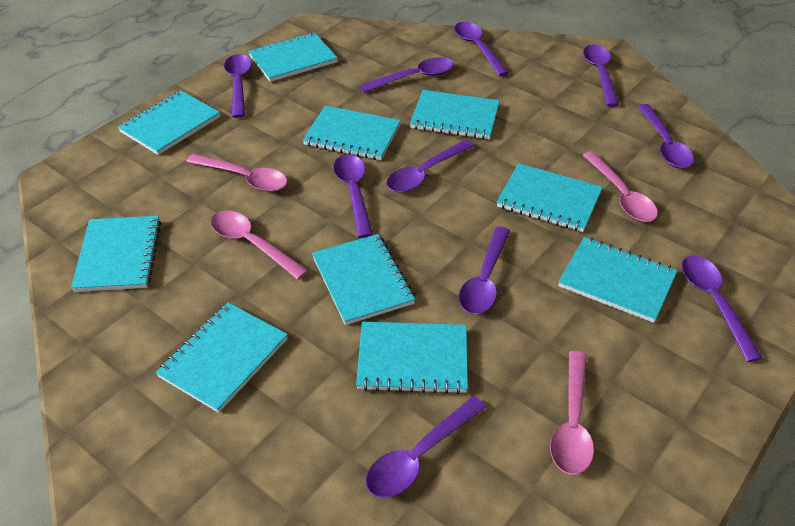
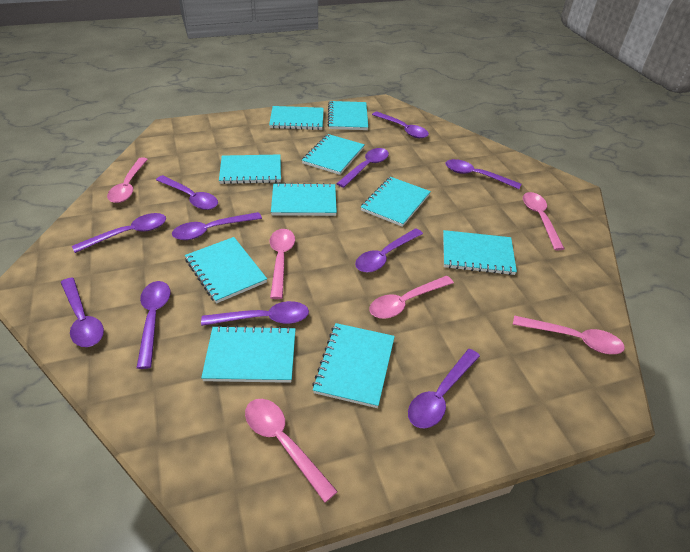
pink spoon: [186,154,287,192] [211,211,309,280] [550,351,594,475] [582,151,658,222] = 4 -> [107,157,148,203] [245,399,338,503] [270,229,295,299] [369,276,454,319] [513,315,625,354] [523,192,565,250] = 6
purple spoon: [224,54,252,118] [333,155,373,238] [360,57,454,93] [366,396,486,498] [386,140,474,193] [454,22,509,76] [459,226,510,314] [583,44,619,107] [637,104,694,168] [681,256,763,362] = 10 -> [61,277,104,347] [72,213,166,253] [136,281,170,369] [156,175,218,210] [172,212,262,240] [201,301,309,326] [336,148,389,188] [355,228,423,273] [372,112,429,138] [408,349,480,428] [445,159,521,189] = 11

